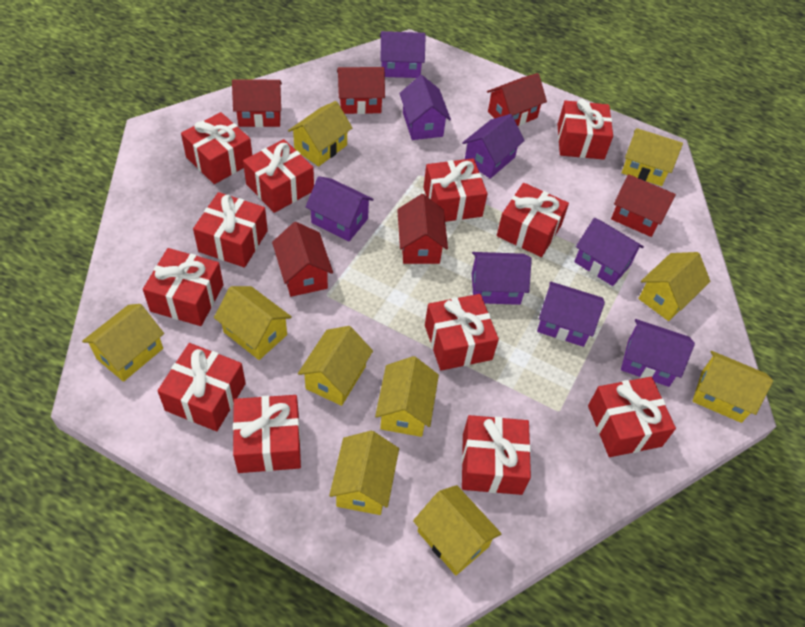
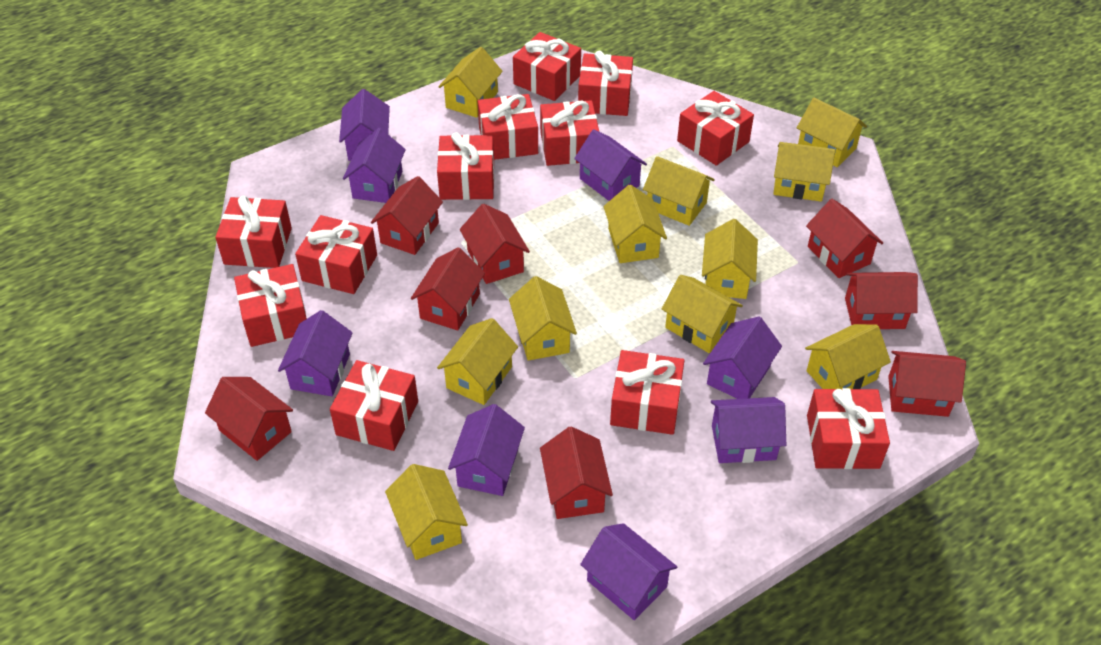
red house: [232,79,282,127] [272,222,333,297] [337,67,385,114] [397,194,448,264] [487,73,547,126] [611,174,676,237] = 6 -> [205,377,293,461] [371,176,443,255] [411,247,485,330] [460,204,530,284] [540,426,613,519] [806,199,883,278] [845,272,918,329] [888,351,966,417] = 8
yellow house: [82,304,164,382] [214,286,292,360] [288,101,352,166] [298,326,373,406] [329,431,399,515] [375,356,439,437] [413,485,502,575] [622,128,683,186] [638,252,710,321] [692,351,773,423] = 10 -> [385,464,468,560] [437,318,518,405] [438,47,503,118] [509,276,577,361] [603,185,667,263] [643,156,715,226] [662,275,743,353] [702,219,758,299] [773,142,835,202] [797,98,867,167] [805,324,891,389] = 11

